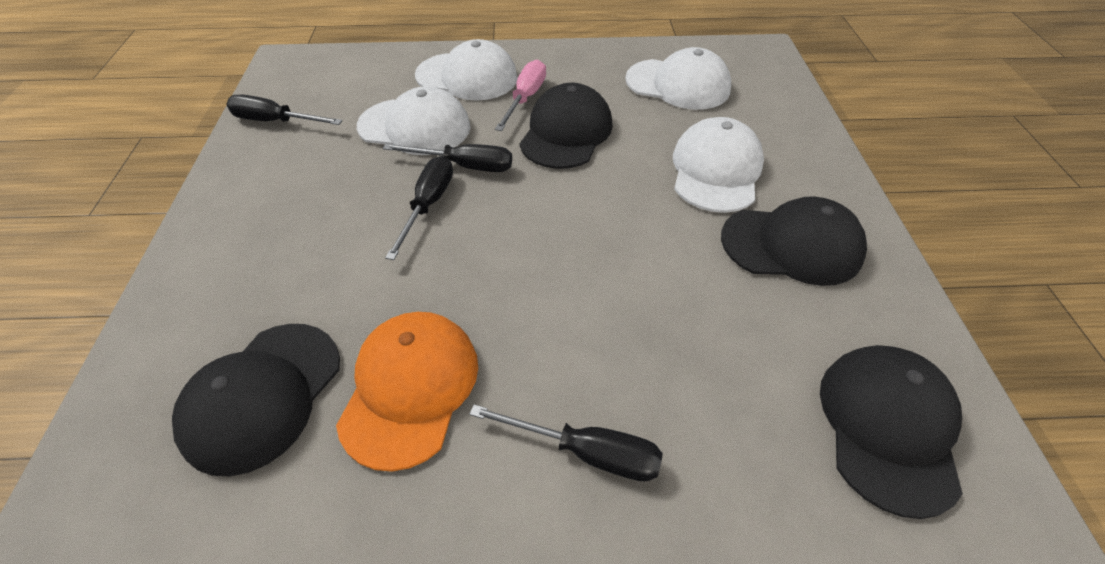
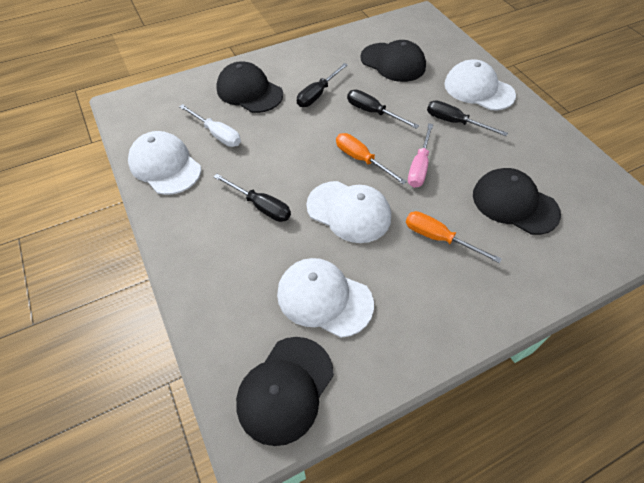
orange cap: [336,312,478,472] = 1 -> none = 0
orange screwdriver: none = 0 -> [336,133,407,185] [406,211,502,263] = 2
white screwdriver: none = 0 -> [179,104,241,147] = 1

